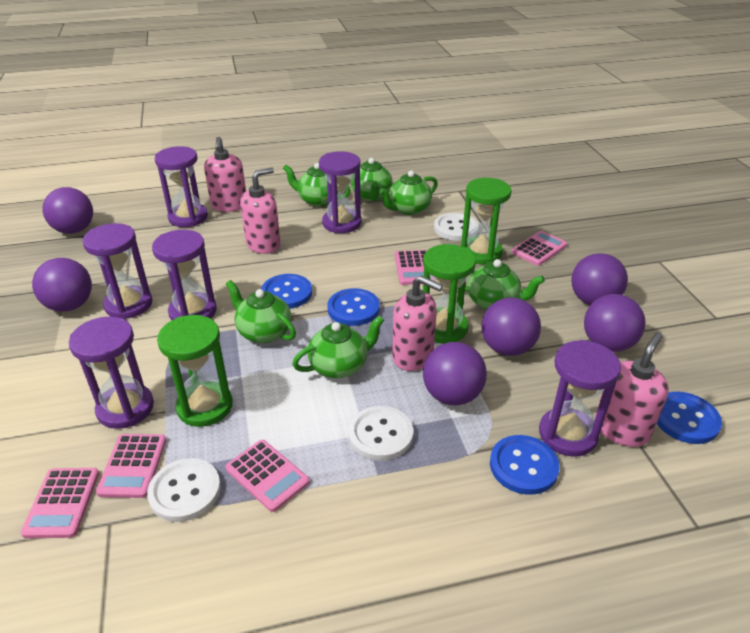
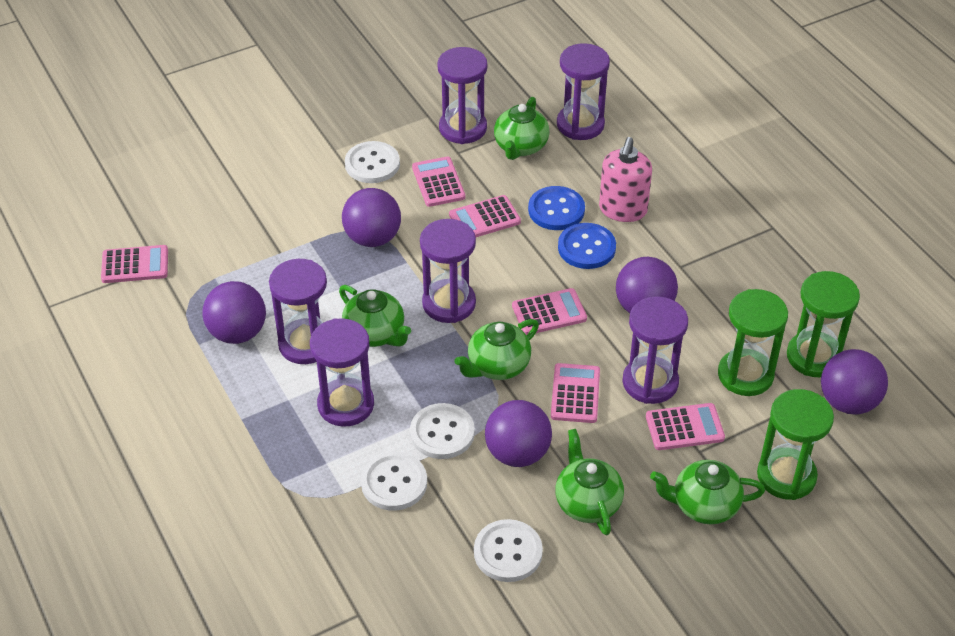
blue button: [261,274,312,309] [327,288,380,326] [490,435,560,495] [657,392,722,444] = 4 -> [528,186,585,230] [558,223,616,269] = 2
green teapot: [226,280,296,343] [283,163,351,207] [292,315,384,378] [350,158,393,201] [379,171,438,215] [465,259,545,310] = 6 -> [339,285,411,347] [455,319,539,380] [494,97,550,160] [555,429,624,535] [650,460,765,524] = 5
pink calculator: [21,468,99,538] [96,434,166,498] [226,440,310,512] [395,250,431,285] [512,231,567,266] = 5 -> [101,245,168,283] [412,156,465,207] [449,195,521,237] [512,288,587,335] [551,363,600,423] [646,403,725,450] = 6
pink soap dispenser: [204,137,246,212] [240,167,281,254] [392,276,443,371] [595,332,669,447] = 4 -> [599,137,652,222] = 1
purple ball: [32,258,92,312] [42,187,93,234] [423,342,487,406] [481,297,541,356] [571,253,628,305] [584,294,646,352] = 6 -> [202,281,266,344] [342,188,401,247] [485,400,552,467] [616,257,678,313] [821,349,888,414] = 5
white button: [147,458,221,522] [348,406,413,461] [434,213,479,241] = 3 -> [345,141,400,183] [361,452,427,511] [410,403,475,459] [474,519,543,582] = 4

